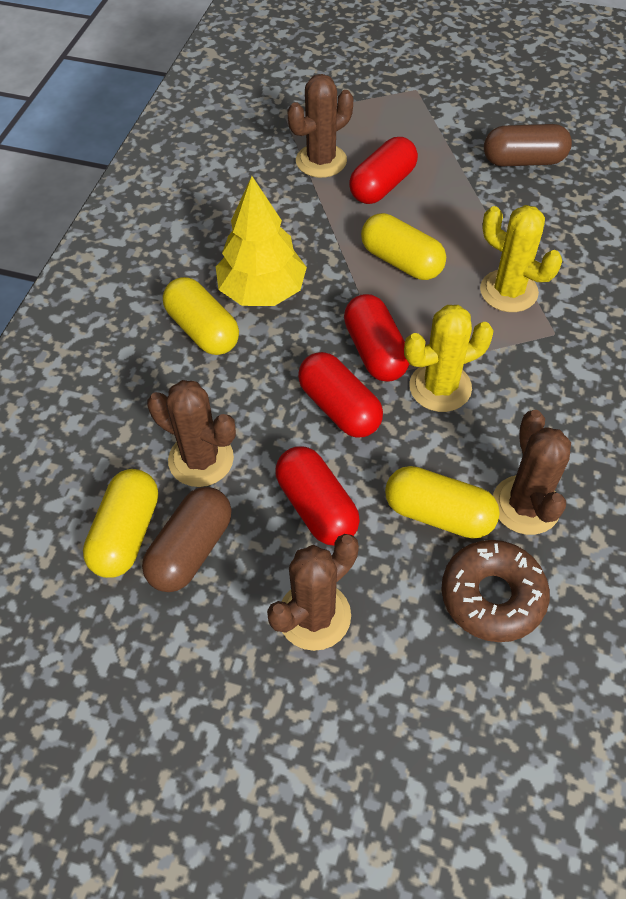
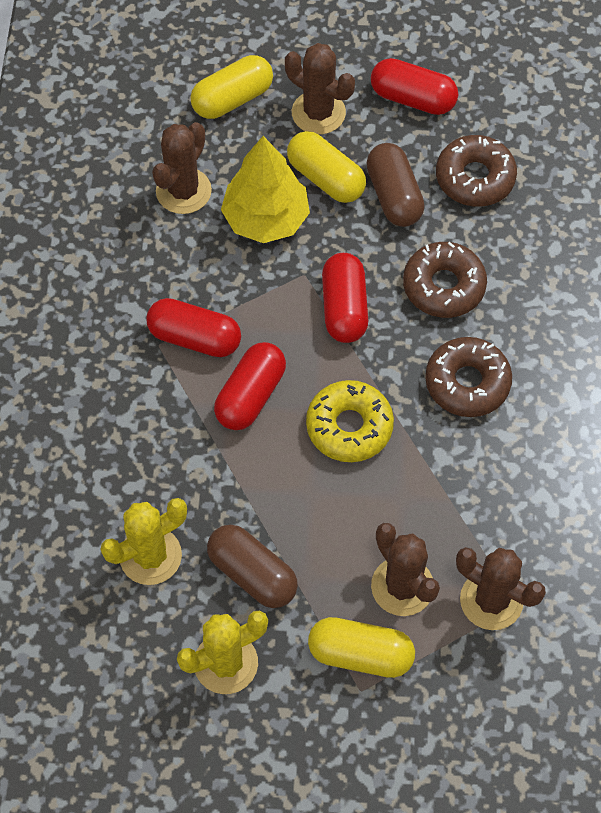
brown donut: [442,540,550,642] = 1 -> [403,242,487,318] [425,337,512,417] [436,135,517,207] = 3
yellow capsule: [83,469,158,578] [163,277,239,355] [361,213,446,280] [385,466,500,539] = 4 -> [190,55,273,119] [287,131,366,203] [308,617,415,678] = 3
yellow donut: none = 0 -> [306,380,394,462] = 1

